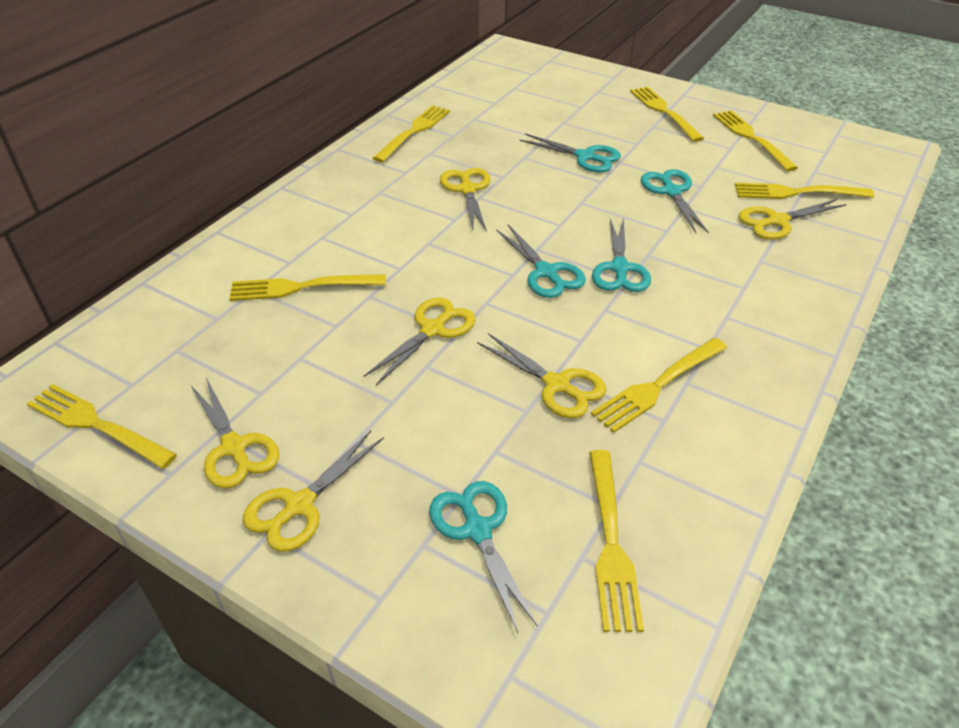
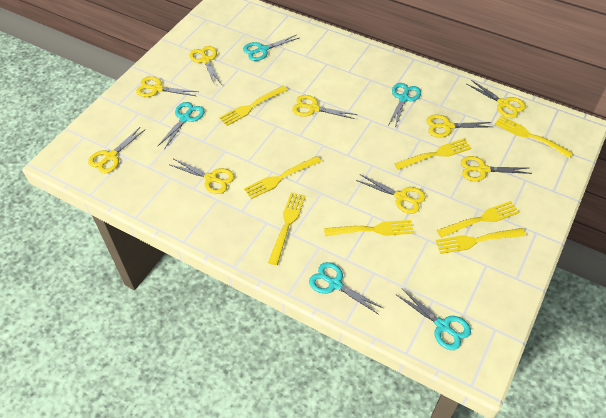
yellow scissors: [191,378,279,489] [243,431,384,552] [363,297,475,385] [440,168,490,232] [477,333,606,418] [738,199,847,240] = 6 -> [88,127,146,173] [136,76,199,97] [170,159,235,194] [190,46,222,85] [292,95,357,119] [356,174,426,214] [426,114,492,138] [461,156,532,181] [467,80,526,118] = 9

